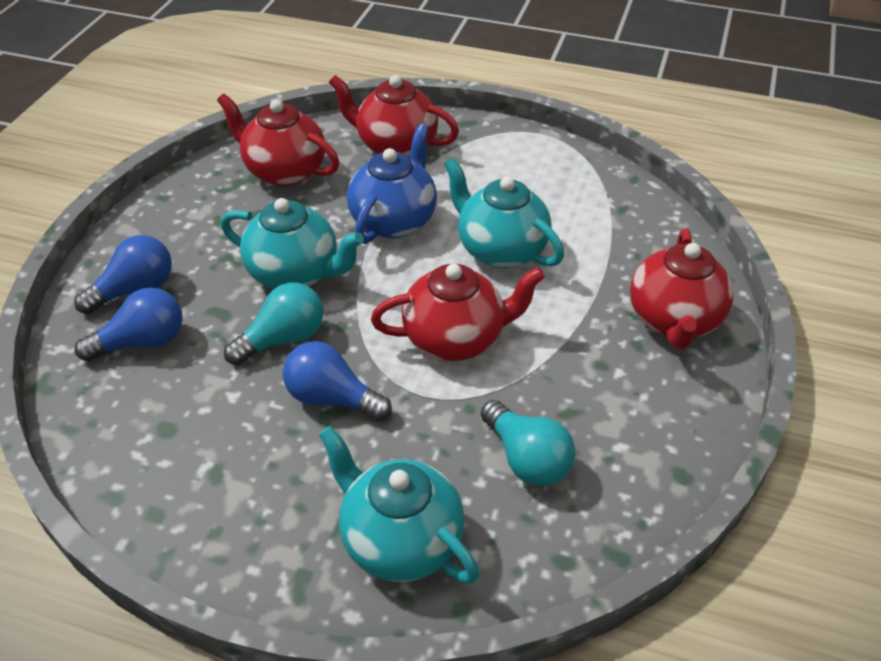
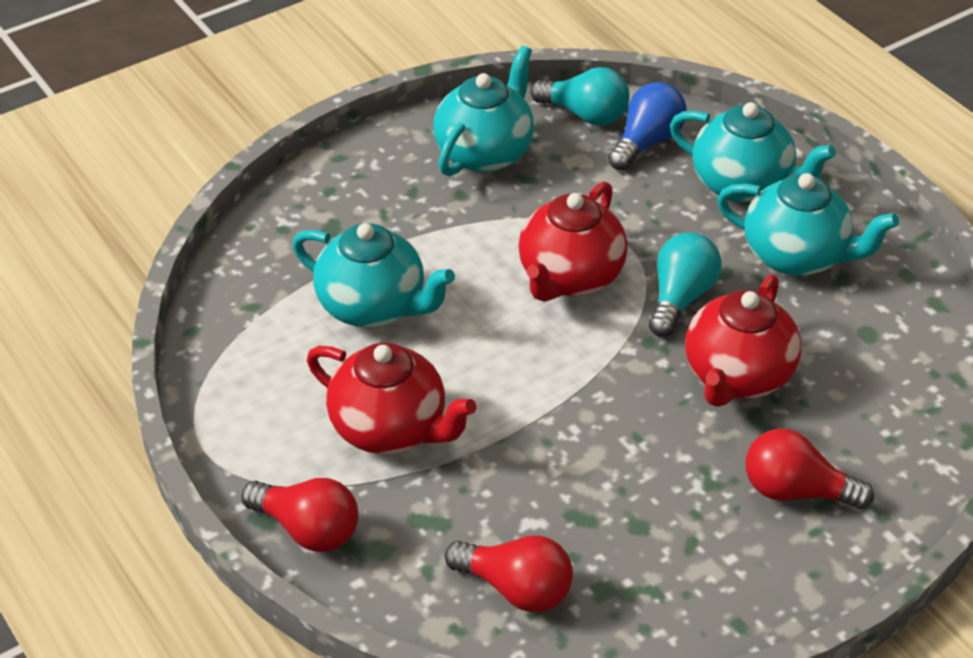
blue light bulb: [74,235,172,314] [75,288,183,362] [283,341,392,421] = 3 -> [608,82,687,170] = 1
blue teapot: [347,124,437,244] = 1 -> none = 0
red light bulb: none = 0 -> [241,478,358,552] [445,535,573,612] [746,428,874,509] = 3
red teapot: [217,94,339,186] [329,75,459,158] [371,264,545,361] [630,228,734,349] = 4 -> [307,342,476,454] [518,181,627,302] [685,274,801,407] = 3
turquoise teapot: [221,198,364,289] [319,426,480,584] [444,158,564,268] = 3 -> [292,223,455,328] [433,45,534,176] [670,102,836,203] [717,173,899,276] = 4

